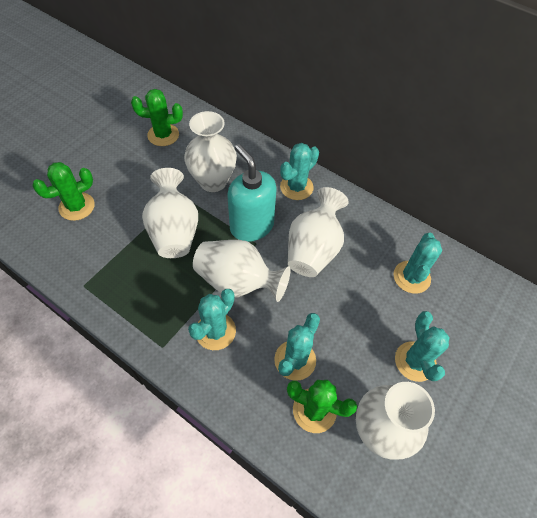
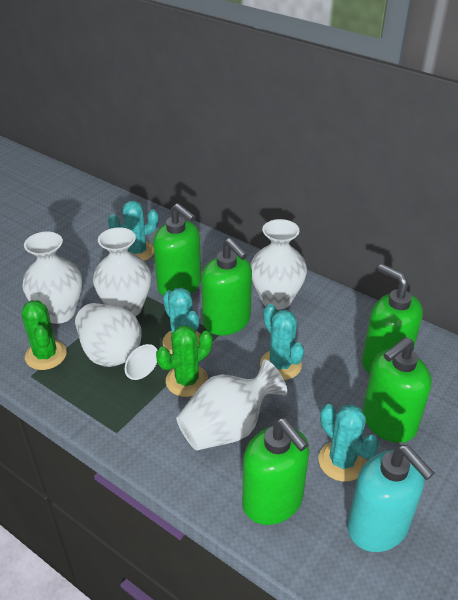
green cactus: [32,162,95,221] [131,89,183,146] [287,380,357,433] = 3 -> [21,300,67,370] [156,325,212,397] = 2
green soap dispenser: none = 0 -> [153,203,201,296] [201,238,252,335] [242,418,309,525] [362,264,423,374] [362,337,431,443] = 5
turquoise cactus: [188,289,236,350] [274,313,320,381] [280,143,319,200] [393,233,442,294] [395,311,449,382] = 5 -> [108,201,159,261] [163,288,200,354] [260,304,304,380] [318,404,379,482] = 4

